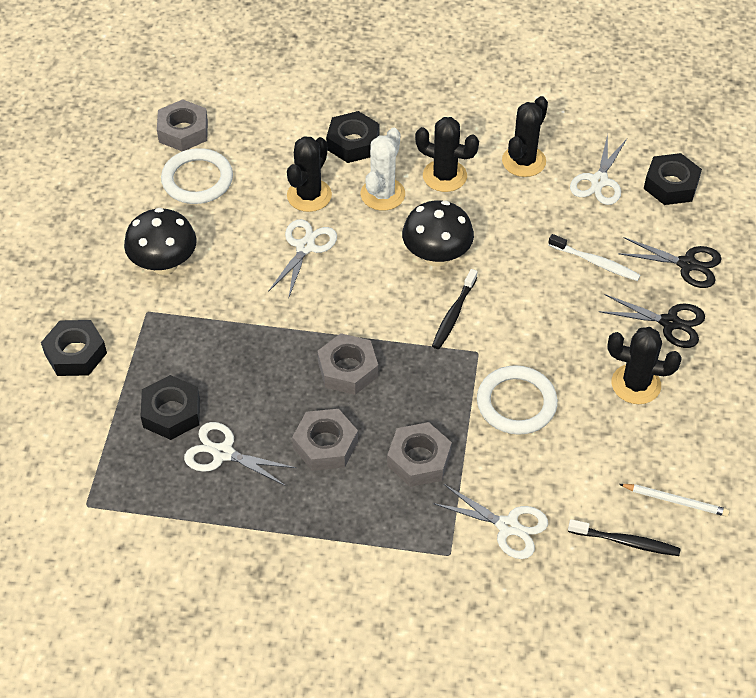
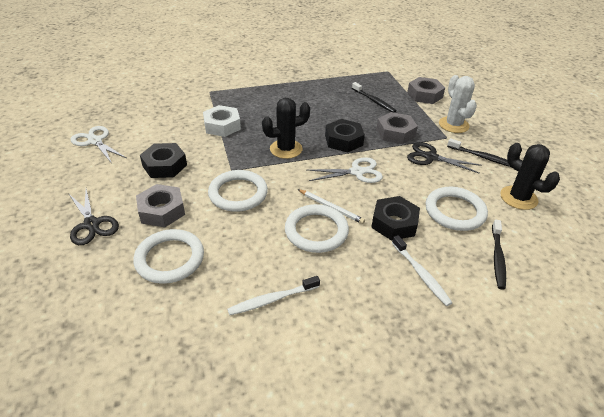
black cactus: [287,136,332,212] [415,117,479,192] [502,96,548,177] [607,327,682,404] = 4 -> [262,98,310,159] [500,143,560,210] = 2
black mushroom: [124,208,197,275] [402,200,474,266] = 2 -> none = 0
black nut: [41,320,107,376] [141,375,200,440] [326,111,380,163] [644,153,702,205] = 4 -> [140,143,187,178] [325,119,365,153] [371,196,420,241] = 3
black toothbrush: [432,269,478,349] [568,519,681,556] = 2 -> [352,82,396,113] [447,138,511,167] [492,219,506,289] = 3
grey nut: [157,99,208,151] [292,409,358,471] [317,333,378,395] [387,422,452,487] = 4 -> [136,184,185,227] [376,112,418,144] [407,77,445,104] = 3
white nut: none = 0 -> [203,105,241,137] = 1
white ring: [161,148,233,204] [477,365,558,435] = 2 -> [133,229,204,284] [208,170,268,212] [285,204,349,253] [426,187,488,231] = 4
white scissors: [184,422,296,486] [268,219,337,299] [433,484,548,559] [570,134,627,205] = 4 -> [70,126,126,162] [308,157,383,183] = 2
white toothbrush: [548,234,641,281] = 1 -> [227,276,320,315] [392,235,452,306] = 2

